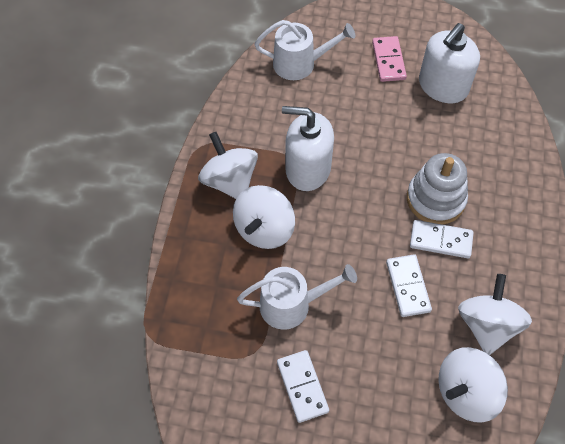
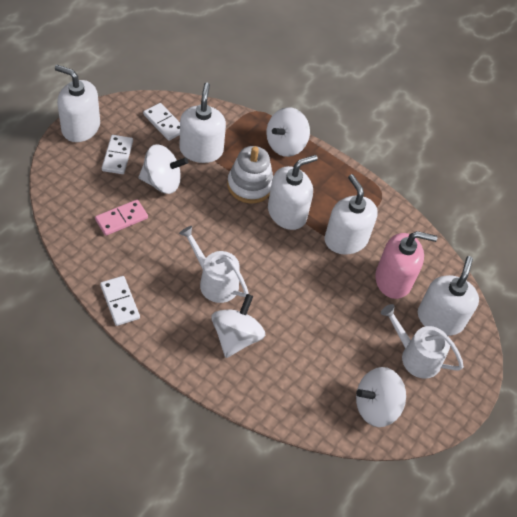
pink soap dispenser: none = 0 -> [375,231,437,299] = 1
white soap dispenser: [282,106,334,191] [419,23,480,103] = 2 -> [55,65,100,142] [180,82,226,163] [268,155,318,230] [325,174,378,255] [418,256,479,336] = 5

